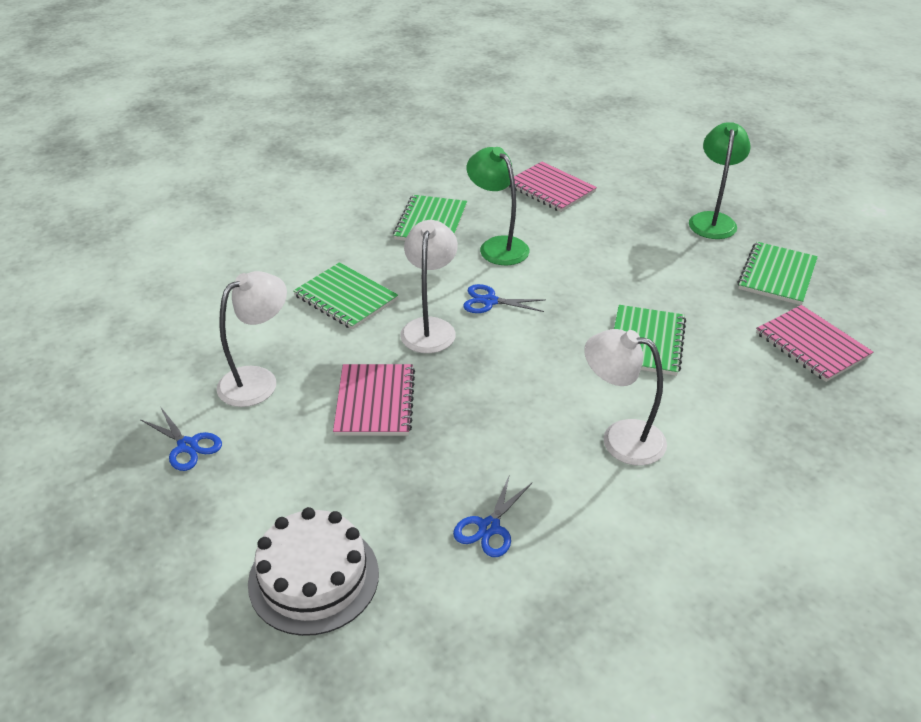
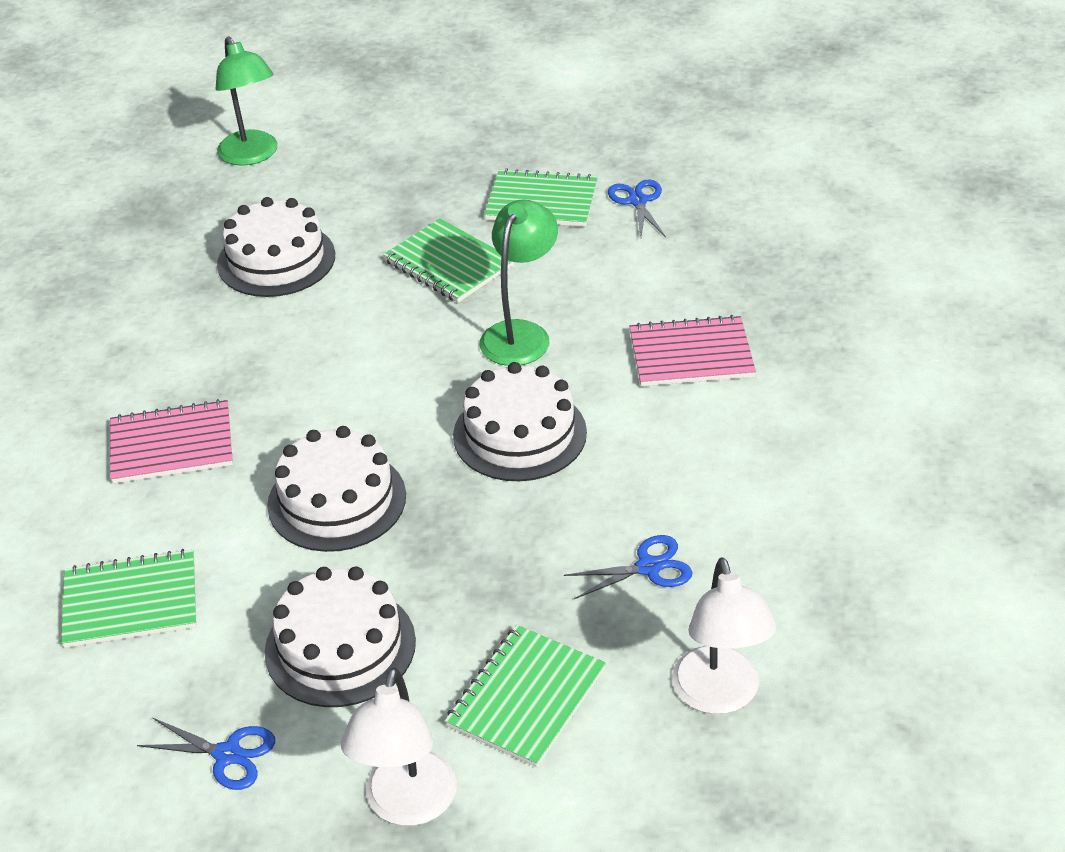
pink notebook: [333,364,415,436] [509,162,597,212] [756,305,873,382] = 3 -> [110,399,233,484] [629,315,756,386] = 2
white cake: [248,507,379,636] = 1 -> [217,197,335,297] [265,567,416,707] [267,426,406,552] [453,362,587,481] = 4
white lamp: [217,271,287,407] [400,220,458,353] [584,329,667,465] = 3 -> [341,667,457,826] [672,557,777,714] = 2

